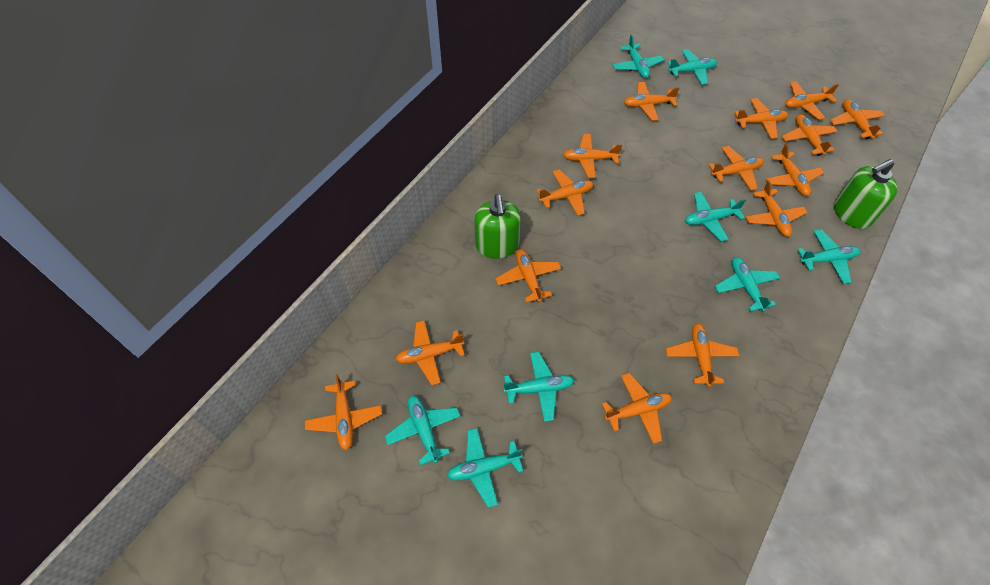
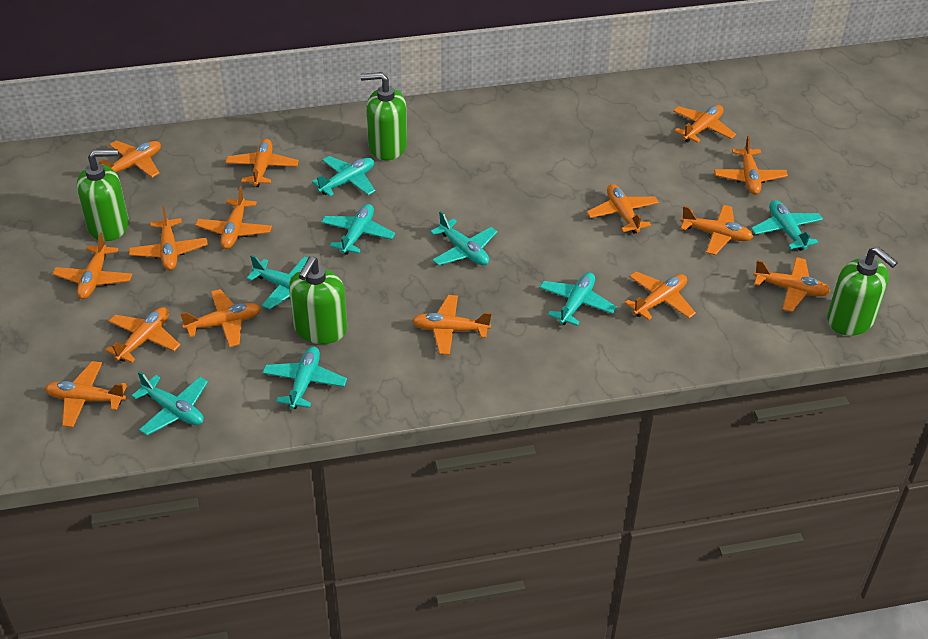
green soap dispenser: [474,194,521,259] [834,159,897,229] = 2 -> [77,149,128,241] [289,256,347,344] [361,72,407,160] [827,247,898,336] = 4

